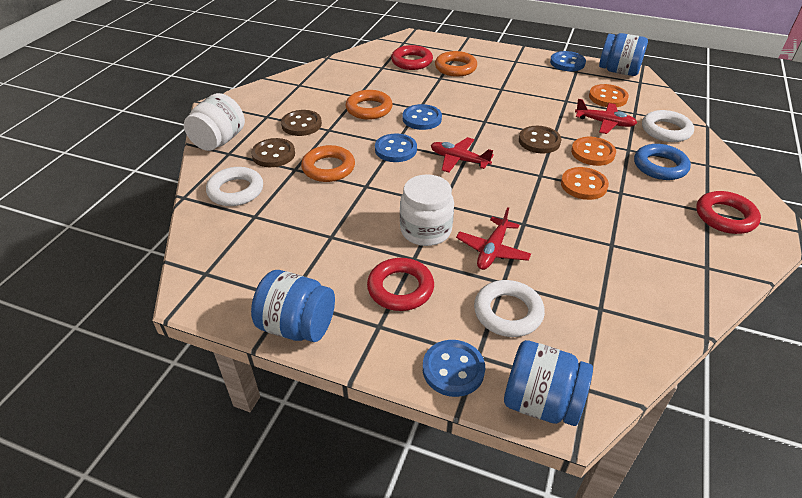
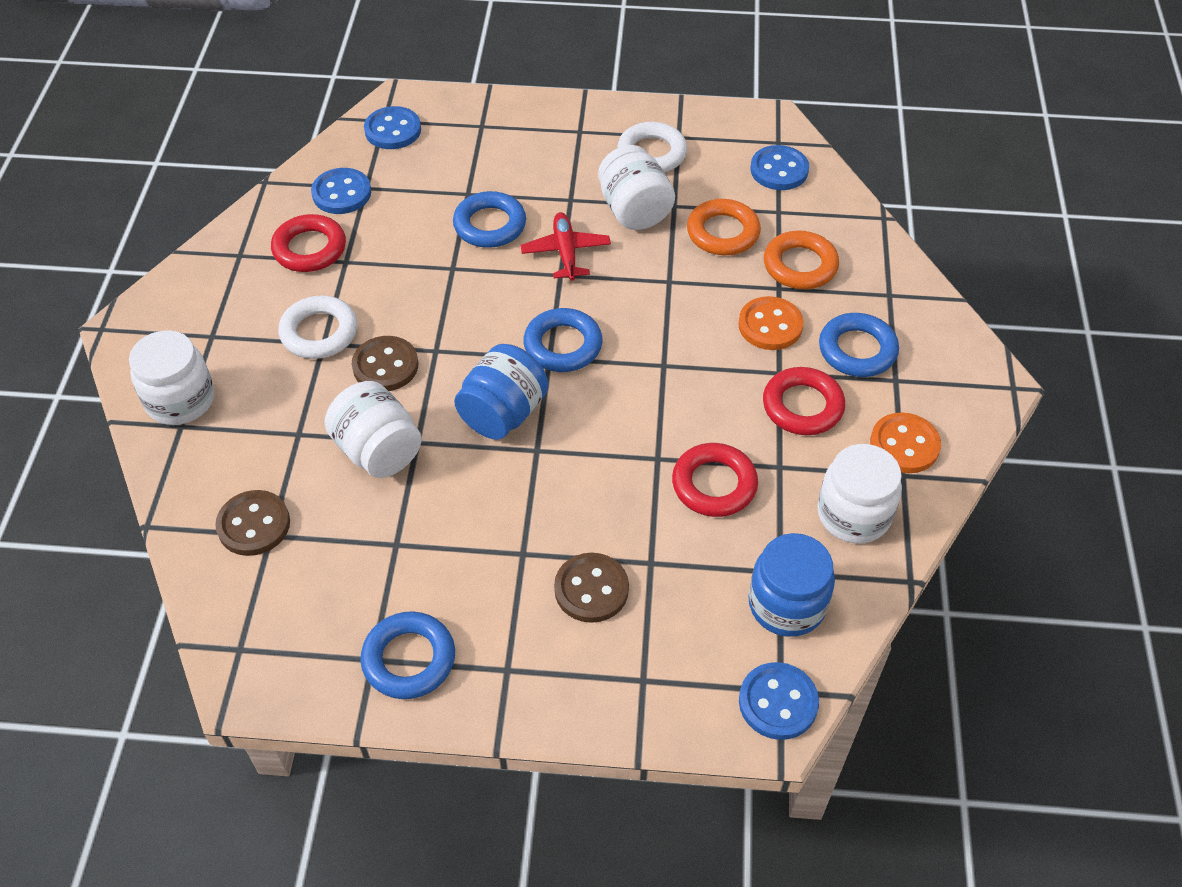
blue jar: [251,270,335,342] [504,340,593,426] [599,33,648,76] = 3 -> [454,344,548,440] [748,533,835,637] = 2
blue ring: [634,144,691,180] = 1 -> [361,611,455,699] [453,191,526,248] [523,308,603,372] [819,313,899,377] = 4
orange button: [561,167,609,200] [571,137,616,166] [589,84,629,107] = 3 -> [738,296,803,350] [870,412,941,473] = 2
orange ring: [301,145,355,182] [346,90,393,120] [435,51,477,77] = 3 -> [687,199,761,255] [764,231,839,289] = 2
red plane: [431,137,494,173] [456,207,531,270] [575,99,637,134] = 3 -> [520,212,611,281] = 1
white jar: [184,93,245,151] [400,174,454,246] = 2 -> [129,330,214,425] [324,381,422,478] [598,145,675,230] [817,444,902,543] = 4
white ring: [206,167,263,206] [474,280,545,337] [642,110,694,142] = 3 -> [278,295,357,359] [617,122,687,172] = 2

